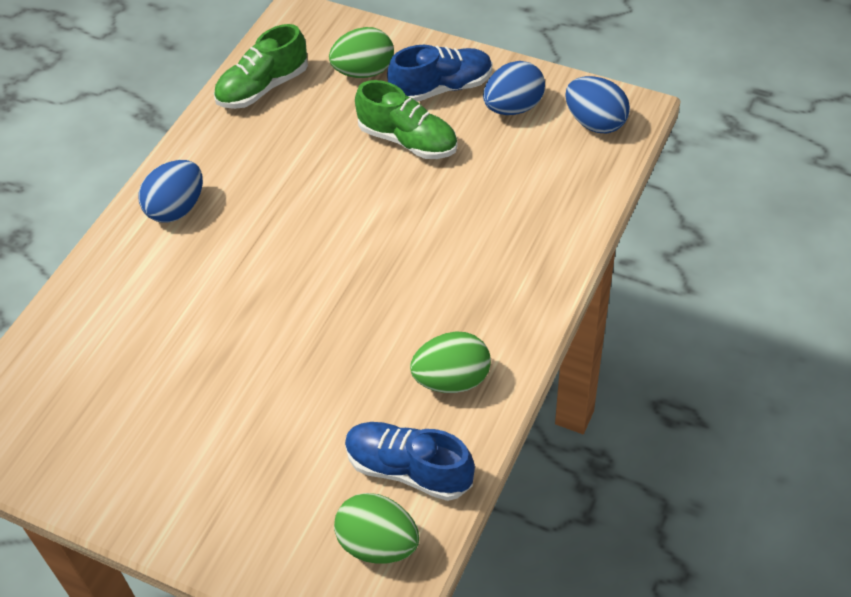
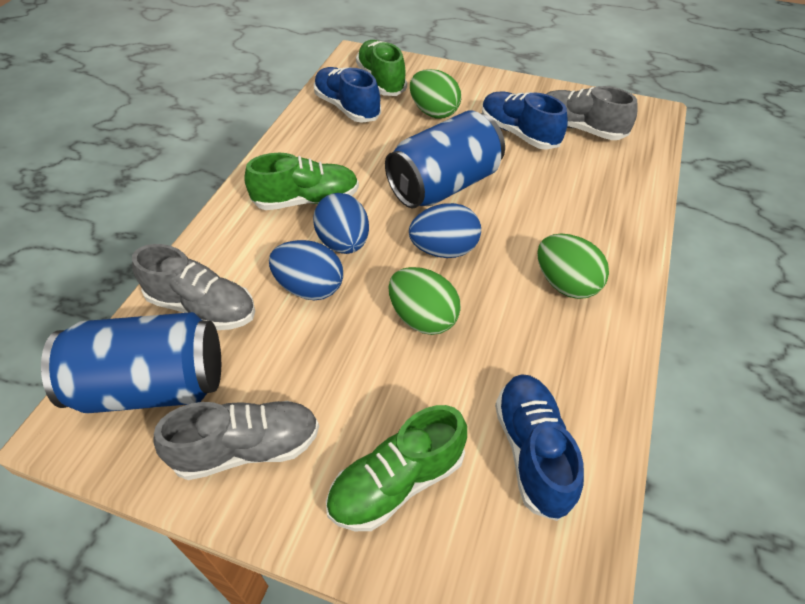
blue can: none = 0 -> [41,312,221,413] [385,110,505,208] = 2
blue shoe: [345,422,475,501] [387,45,492,102] = 2 -> [314,67,381,123] [482,91,568,150] [495,374,584,521] = 3
green shoe: [214,24,308,109] [355,80,458,159] = 2 -> [244,153,359,210] [326,405,467,531] [356,40,407,96] = 3
grey shoe: none = 0 -> [132,244,255,330] [153,401,319,480] [546,86,638,140] = 3

